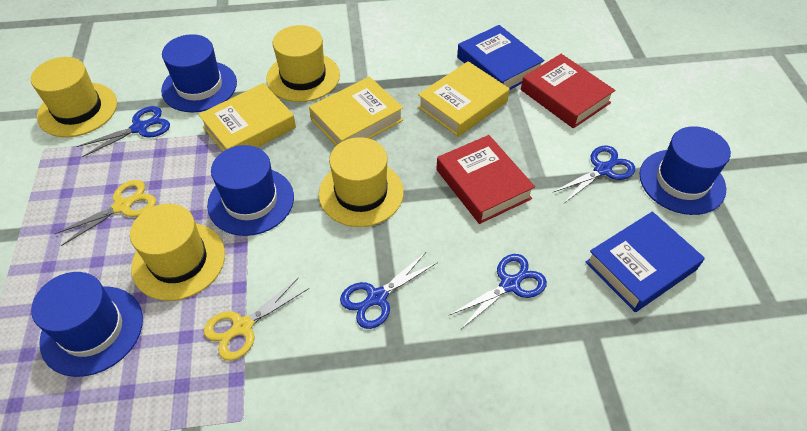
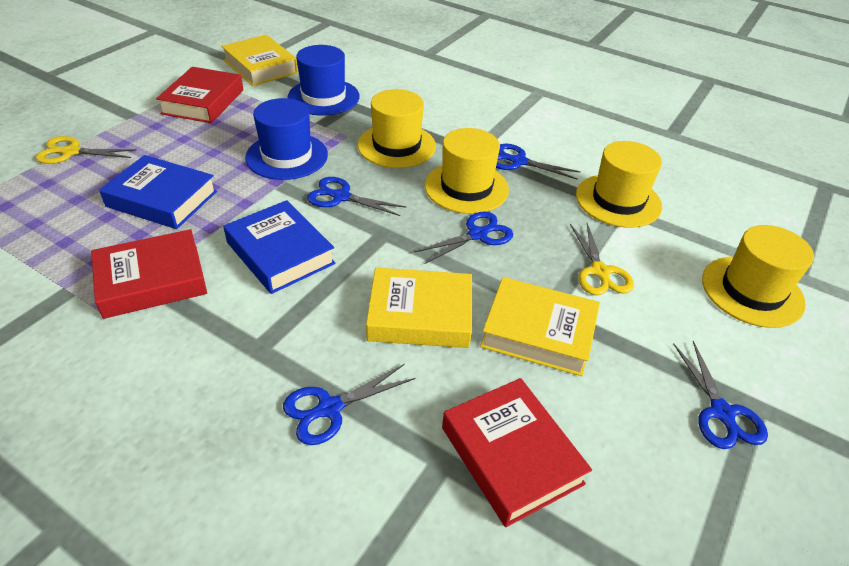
blue hat: [31,272,143,377] [161,34,237,113] [207,145,294,236] [640,126,731,215] = 4 -> [245,98,328,180] [288,45,360,116] = 2
blue scissors: [77,106,170,157] [340,252,438,329] [450,254,547,329] [552,145,635,203] = 4 -> [283,364,416,445] [307,177,406,216] [414,211,513,264] [496,144,581,180] [673,341,768,449] = 5
red book: [436,135,535,224] [521,54,615,129] = 2 -> [91,229,207,319] [156,67,244,123] [442,378,592,527] = 3

